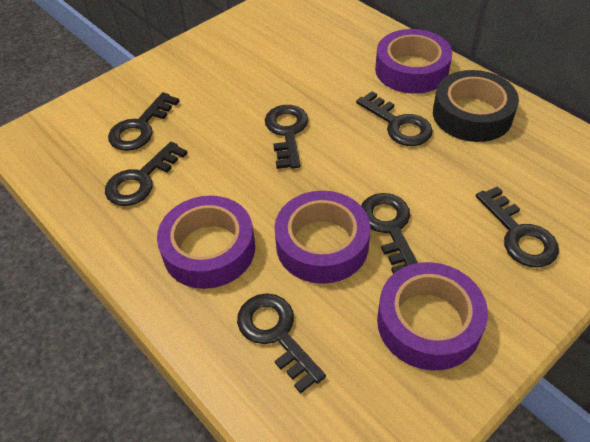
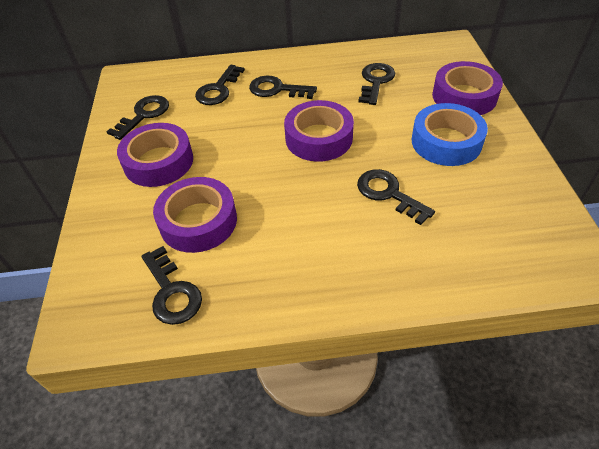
black key: [105,141,187,206] [108,92,180,151] [237,293,326,394] [265,105,308,169] [356,91,433,146] [361,193,418,274] [476,186,559,267] = 7 -> [107,95,169,140] [141,246,202,325] [195,65,245,105] [249,76,317,99] [357,169,435,225] [358,63,395,105] = 6
black tape: [433,70,519,142] = 1 -> none = 0
blue tape: none = 0 -> [412,103,488,166] = 1

